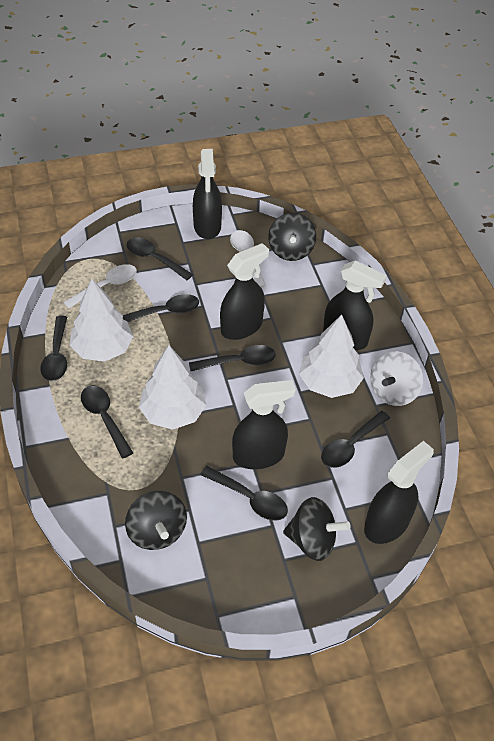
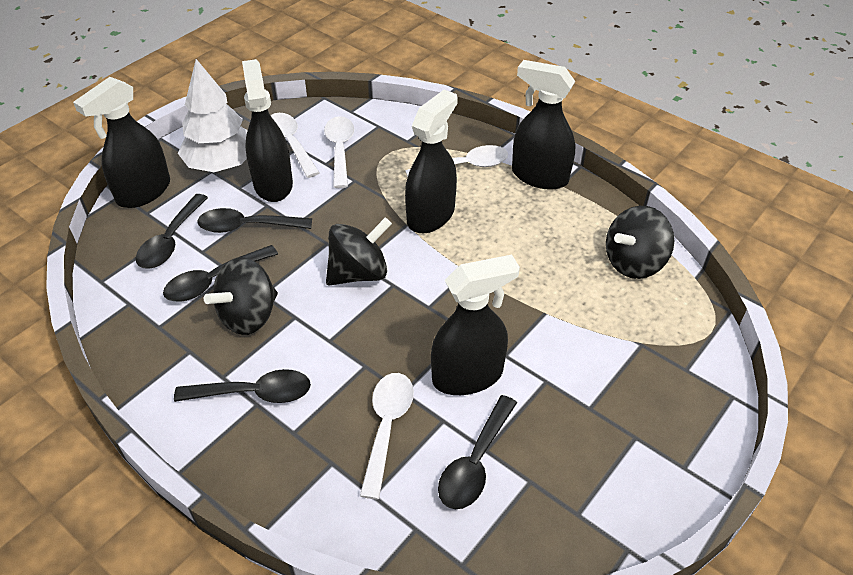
black spoon: [41,316,67,381] [81,385,133,458] [123,294,199,322] [127,238,193,280] [189,345,276,371] [200,466,288,520] [321,411,390,468] = 7 -> [136,194,208,269] [163,245,278,301] [174,369,311,403] [197,208,312,233] [438,395,517,509] = 5
white spinning top: [370,351,423,406] = 1 -> none = 0
white spoon: [63,264,137,309] [230,230,266,288] = 2 -> [270,113,320,178] [324,116,354,188] [360,373,414,500] [405,145,508,177] = 4
white tree: [70,279,134,362] [139,345,206,430] [299,314,364,398] = 3 -> [178,59,248,172] = 1

